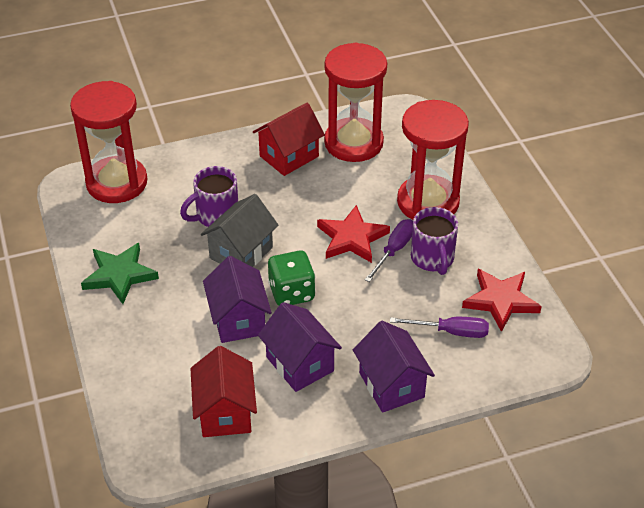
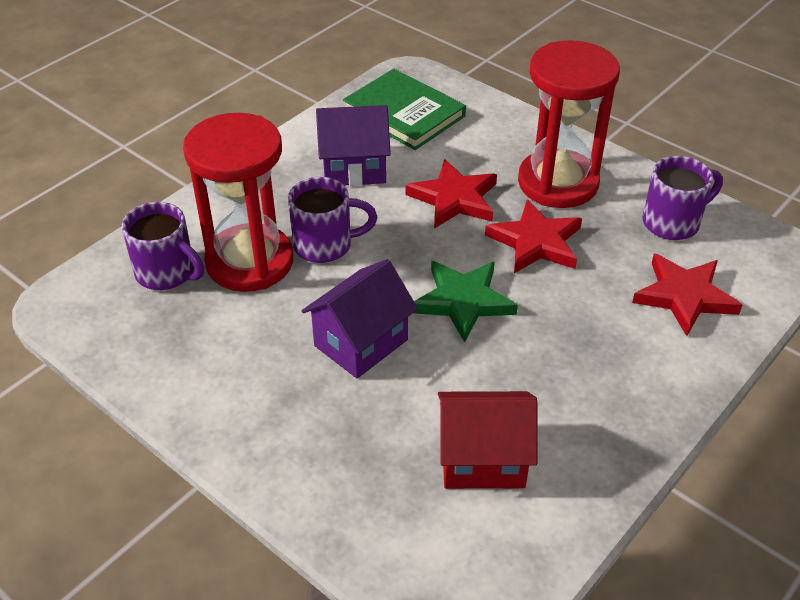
green book: none = 0 -> [343,69,466,150] = 1
green dice: [268,251,316,306] = 1 -> none = 0
grey house: [201,194,279,267] = 1 -> none = 0
purple house: [203,256,272,343] [258,302,342,392] [353,321,435,413] = 3 -> [302,259,418,378] [316,105,391,186] = 2
purple mug: [180,166,238,227] [411,207,458,275] = 2 -> [122,202,204,290] [288,177,377,263] [643,156,723,240] = 3
purple screwdriver: [365,219,413,282] [390,317,489,338] = 2 -> none = 0
red hourglass: [70,81,147,203] [324,43,387,162] [397,100,469,220] = 3 -> [183,113,293,292] [518,40,620,208] = 2
red house: [190,346,257,437] [253,103,325,176] = 2 -> [438,391,537,489] = 1
red star: [317,205,390,263] [462,269,542,332] = 2 -> [406,159,497,229] [485,199,582,273] [632,253,742,336] = 3

